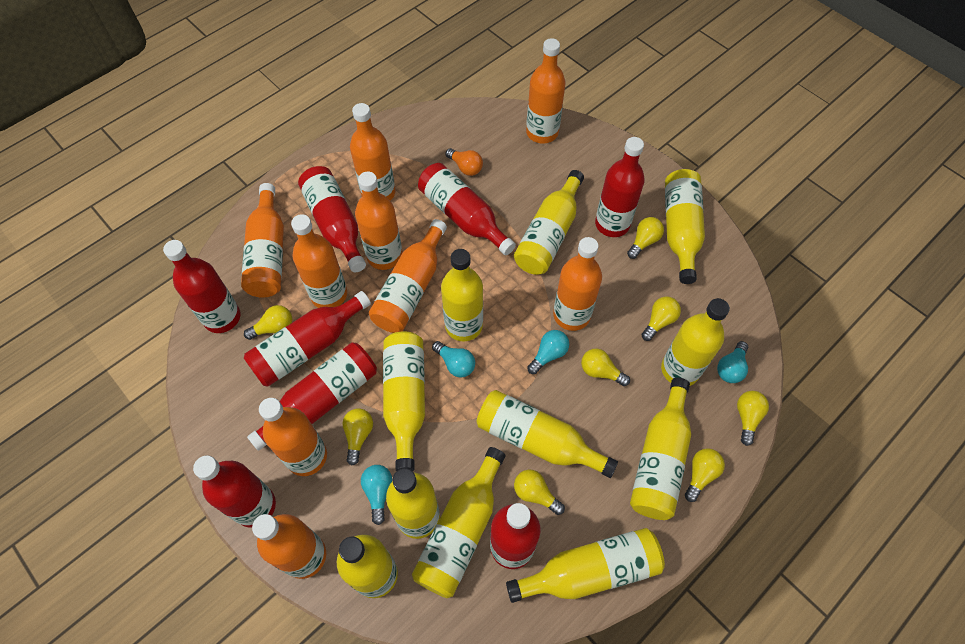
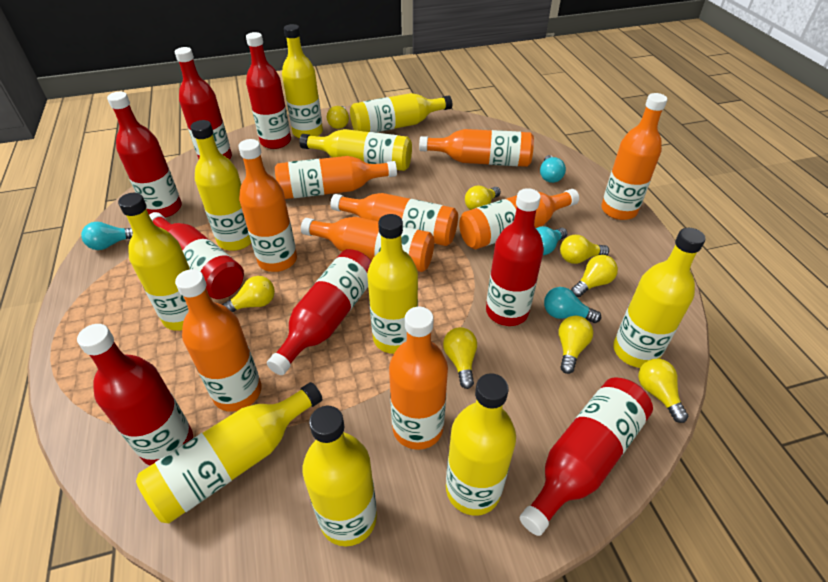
orange light bulb: [445,148,483,176] = 1 -> none = 0
yellow bottle: [337,534,398,598] [383,331,425,471] [386,468,440,539] [412,447,506,598] [441,249,483,341] [477,390,618,478] [506,528,665,603] [514,170,584,275] [630,378,691,520] [661,298,730,386] [665,169,705,284] = 11 -> [118,193,190,331] [136,382,322,523] [191,120,251,251] [282,24,323,138] [299,129,412,171] [303,406,377,546] [350,93,452,132] [367,214,418,354] [446,373,516,516] [613,228,705,368] = 10

